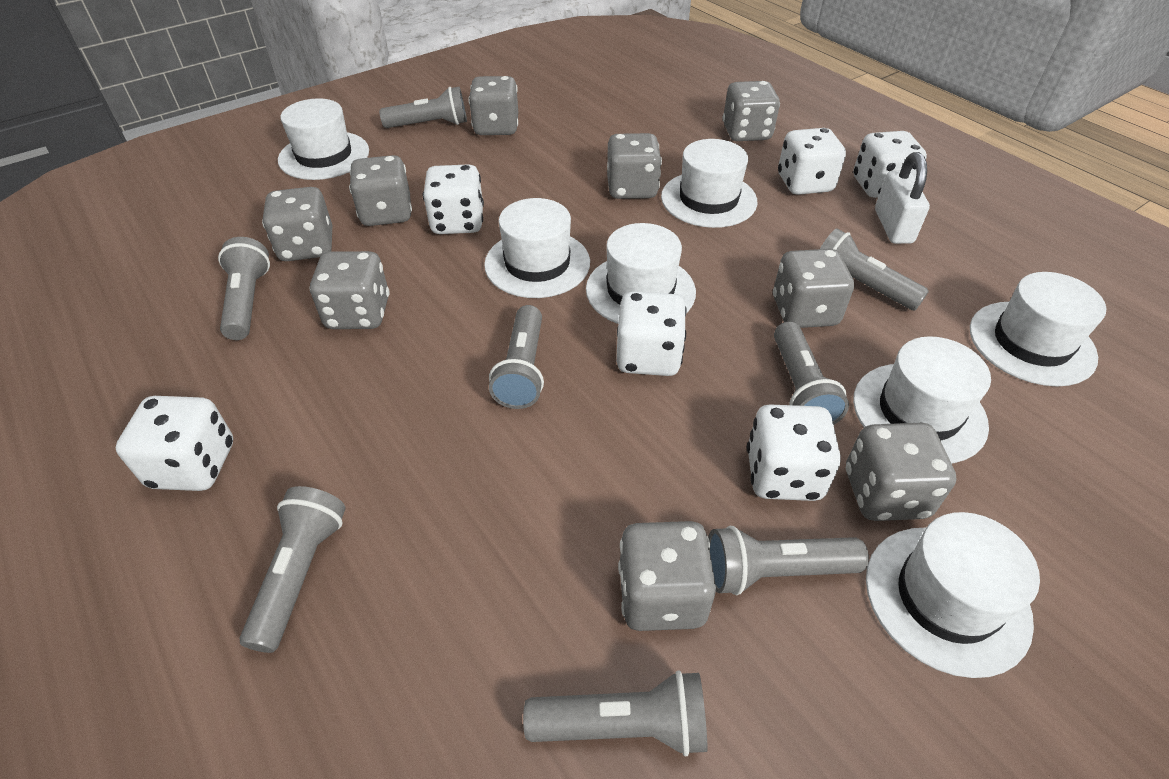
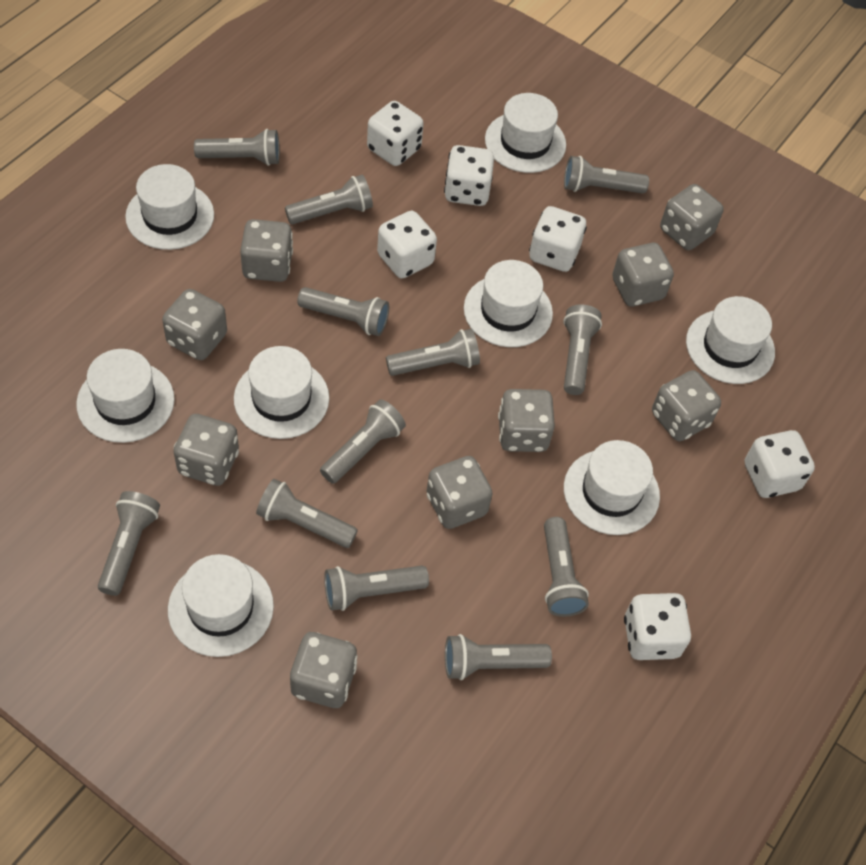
grey flashlight: [218,237,270,340] [240,486,345,653] [379,87,467,128] [489,305,544,409] [523,670,707,756] [708,526,869,595] [774,321,849,425] [820,228,929,310] = 8 -> [98,491,160,596] [194,129,280,166] [256,479,358,548] [285,175,373,224] [297,287,389,336] [320,399,406,484] [324,566,429,611] [386,329,480,376] [445,634,552,680] [544,517,589,617] [563,304,602,395] [564,156,649,193] = 12
white hat: [278,98,369,180] [484,198,590,298] [586,223,696,324] [661,139,757,228] [853,336,991,464] [866,512,1040,678] [970,272,1106,386] = 7 -> [76,349,175,443] [125,164,214,250] [168,554,274,657] [234,346,329,439] [464,260,553,347] [485,93,566,173] [564,440,660,535] [686,296,775,384] = 8
white padlock: [875,152,930,244] = 1 -> none = 0

